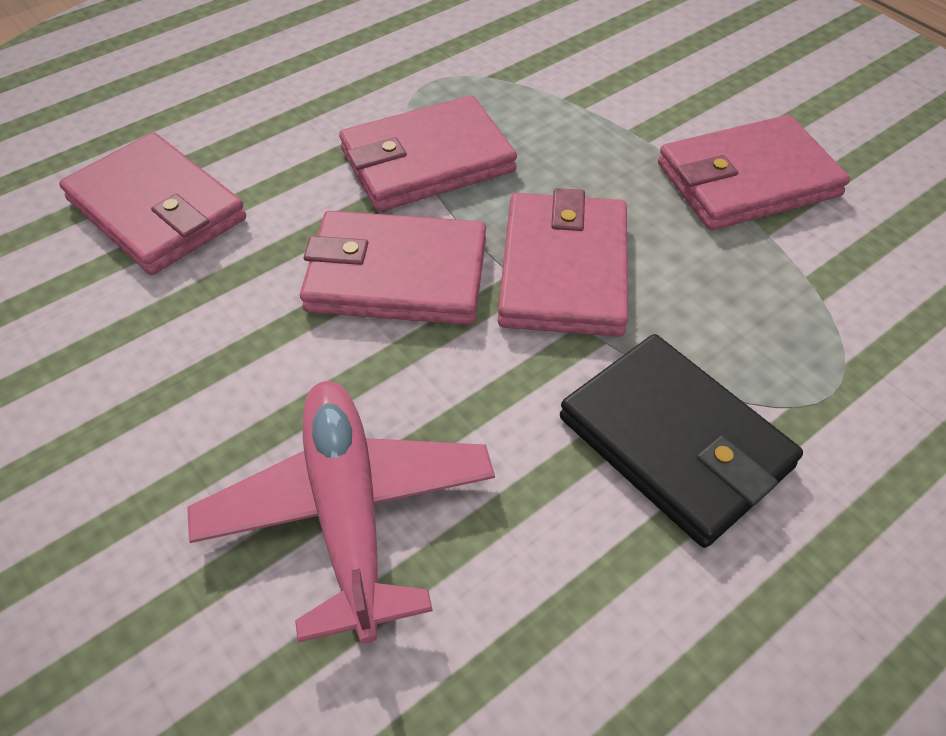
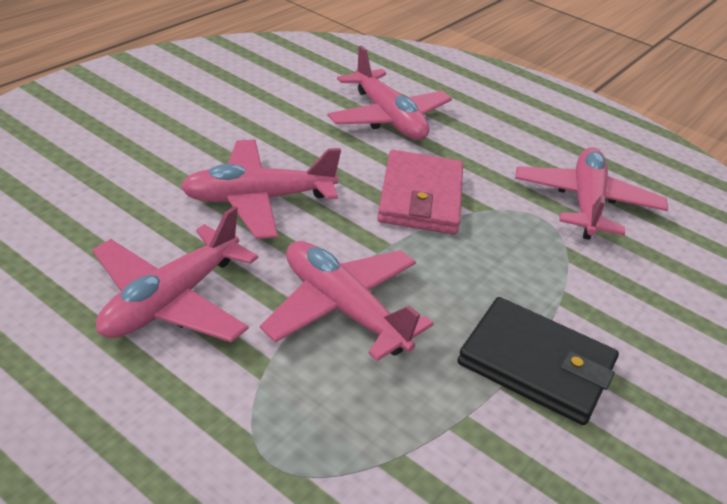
pink plane: [187,381,495,643] = 1 -> [93,206,258,342] [181,140,341,239] [260,241,434,361] [327,45,452,140] [515,147,668,240] = 5
pink wallet: [59,132,246,275] [300,211,486,325] [339,95,517,212] [498,188,628,337] [658,115,850,230] = 5 -> [377,150,463,235] = 1

